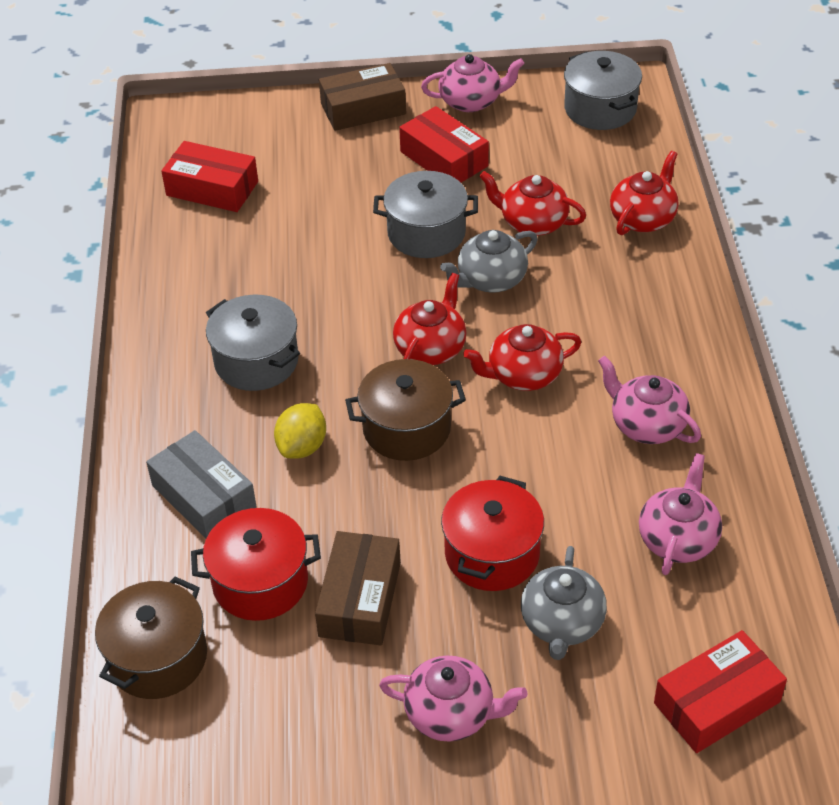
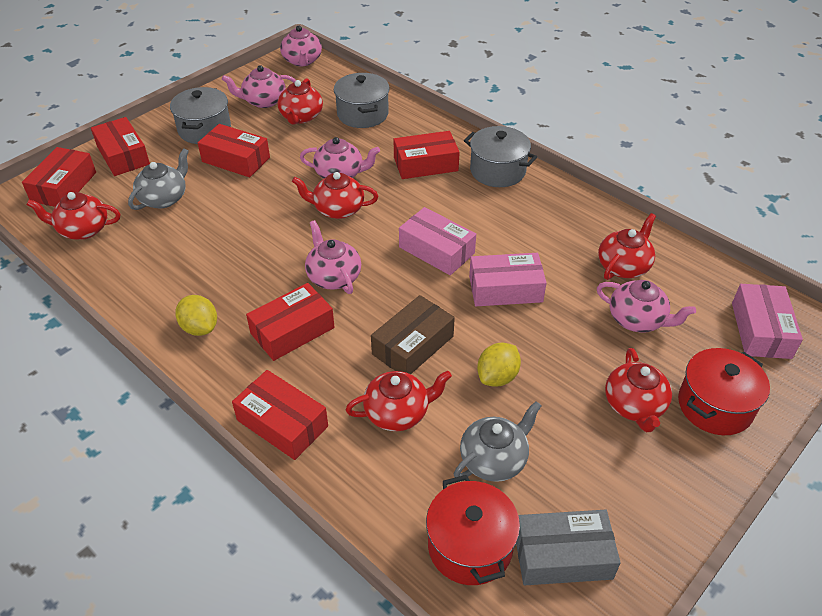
brown box: [315,531,401,646] [319,63,406,131] = 2 -> [371,295,455,374] = 1
brown pot: [95,577,207,699] [345,359,466,461] = 2 -> none = 0
pink box: none = 0 -> [399,207,476,275] [469,253,547,306] [732,284,803,359] = 3
pink teapot: [379,656,528,742] [421,54,524,112] [598,356,701,444] [639,453,722,575] = 4 -> [222,65,296,108] [280,26,322,67] [300,137,380,179] [305,220,361,294] [597,280,696,333] = 5
red box: [161,141,258,212] [399,106,489,182] [654,630,787,753] = 3 -> [22,147,96,207] [91,117,150,176] [198,124,270,177] [232,370,328,460] [246,283,335,361] [394,131,460,179] = 6
red teapot: [393,273,467,365] [463,324,581,391] [479,171,586,236] [610,151,679,235] = 4 -> [27,192,120,240] [278,78,323,125] [292,172,378,219] [346,371,452,431] [598,213,656,280] [605,348,672,432] = 6
yellow lemon: [274,403,326,459] = 1 -> [175,295,217,336] [477,343,521,387] = 2

